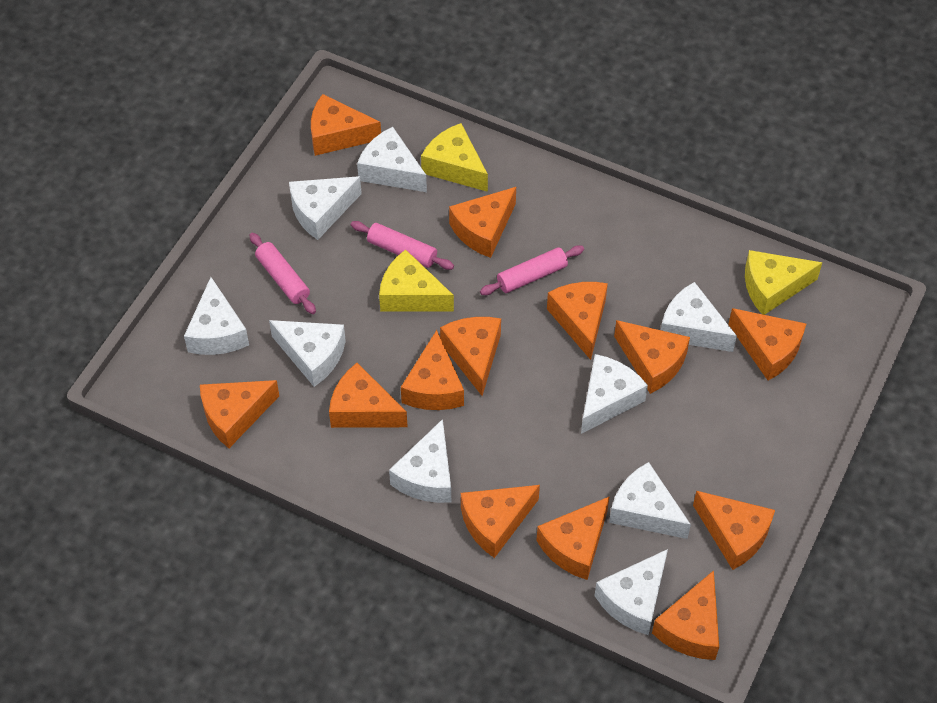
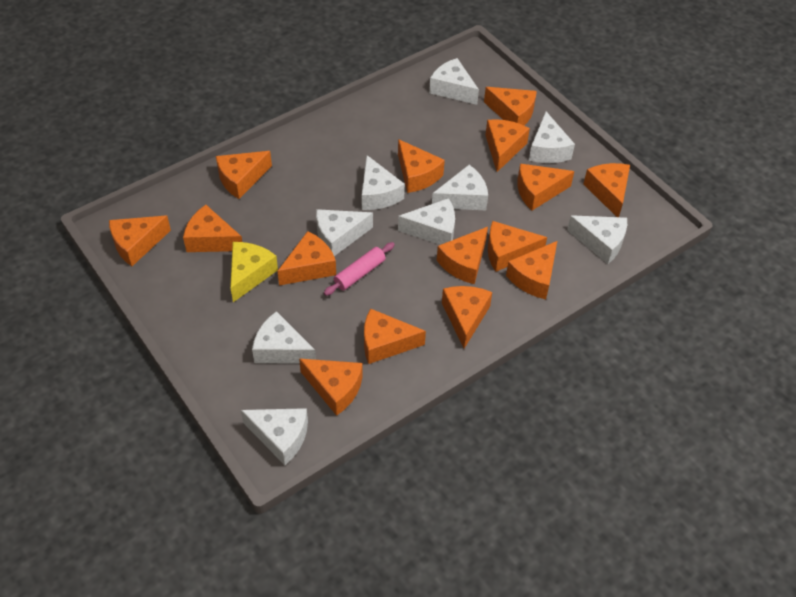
orange cheese: [200,380,279,448] [311,94,381,156] [329,363,408,428] [401,330,464,410] [440,317,501,396] [449,187,516,258] [461,485,540,558] [536,496,610,580] [547,282,608,360] [614,320,690,394] [652,570,719,660] [693,491,775,570] [728,308,806,380] = 13 -> [109,216,171,266] [183,205,242,252] [216,151,272,199] [277,231,336,286] [299,359,363,416] [364,308,426,364] [398,139,445,193] [437,227,488,284] [442,286,492,348] [484,87,537,125] [485,119,530,172] [488,221,547,272] [506,241,557,299] [517,164,574,211] [584,163,630,217] = 15
pink rolling pin: [249,233,316,314] [351,221,454,270] [480,245,584,295] = 3 -> [324,242,395,296] = 1
yellow cheese: [379,249,454,312] [421,123,488,192] [745,250,823,315] = 3 -> [230,242,278,302] = 1

